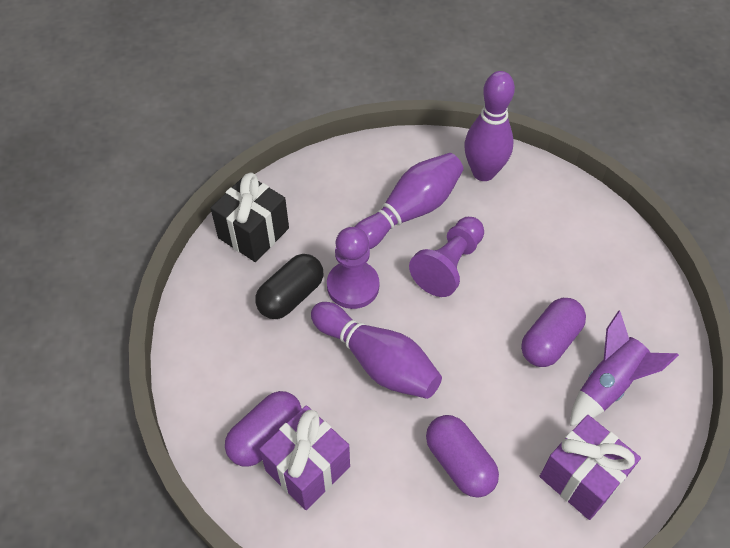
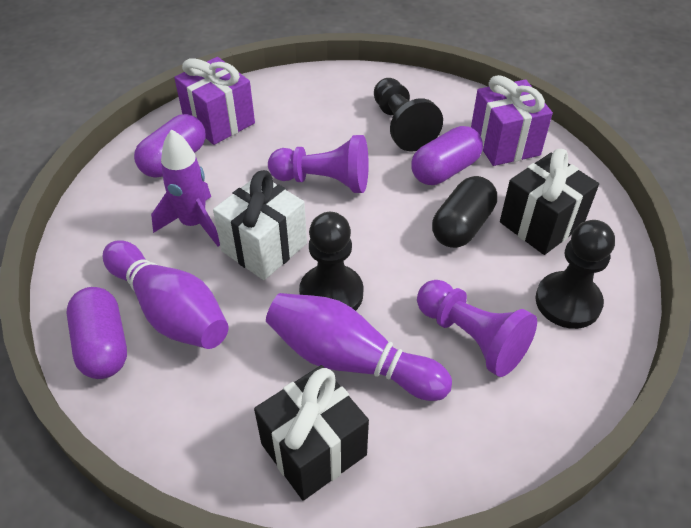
black gift: [211,173,289,262] = 1 -> [254,365,369,501] [500,149,599,255] = 2
black pawn: none = 0 -> [299,212,363,311] [374,78,443,151] [535,220,615,329] = 3
purple bowling pin: [311,302,442,399] [355,153,464,249] [464,71,515,181] = 3 -> [103,240,229,349] [266,293,452,401] = 2
white gift: none = 0 -> [213,170,307,280] = 1

